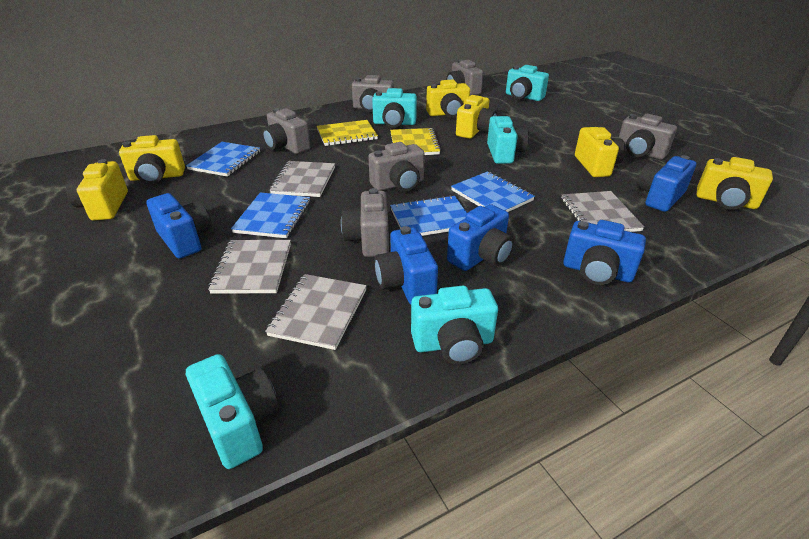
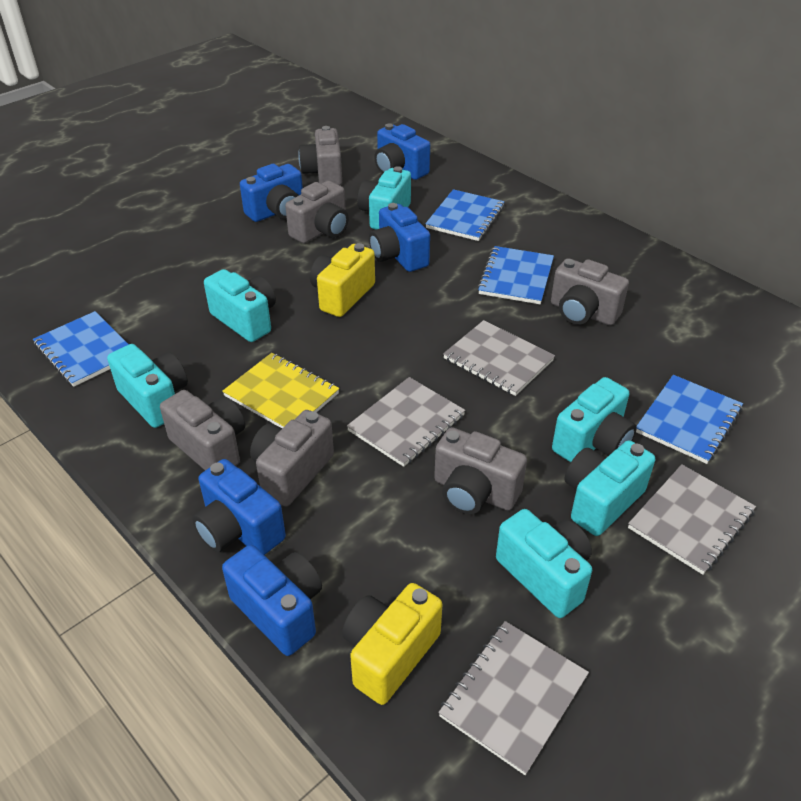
turquoise camera: [186,354,279,469] [372,88,417,128] [411,286,498,364] [487,116,529,164] [506,65,549,101] = 5 -> [107,344,188,428] [204,269,276,342] [357,166,411,230] [496,509,592,618] [552,377,637,462] [564,440,655,536] = 6
yellow camera: [66,159,128,221] [119,135,185,184] [426,79,470,117] [456,95,497,139] [575,127,626,177] [697,157,773,210] = 6 -> [310,243,375,317] [342,583,442,705] = 2
yellow notebook: [317,120,378,146] [390,128,441,155] = 2 -> [222,353,339,428] = 1

